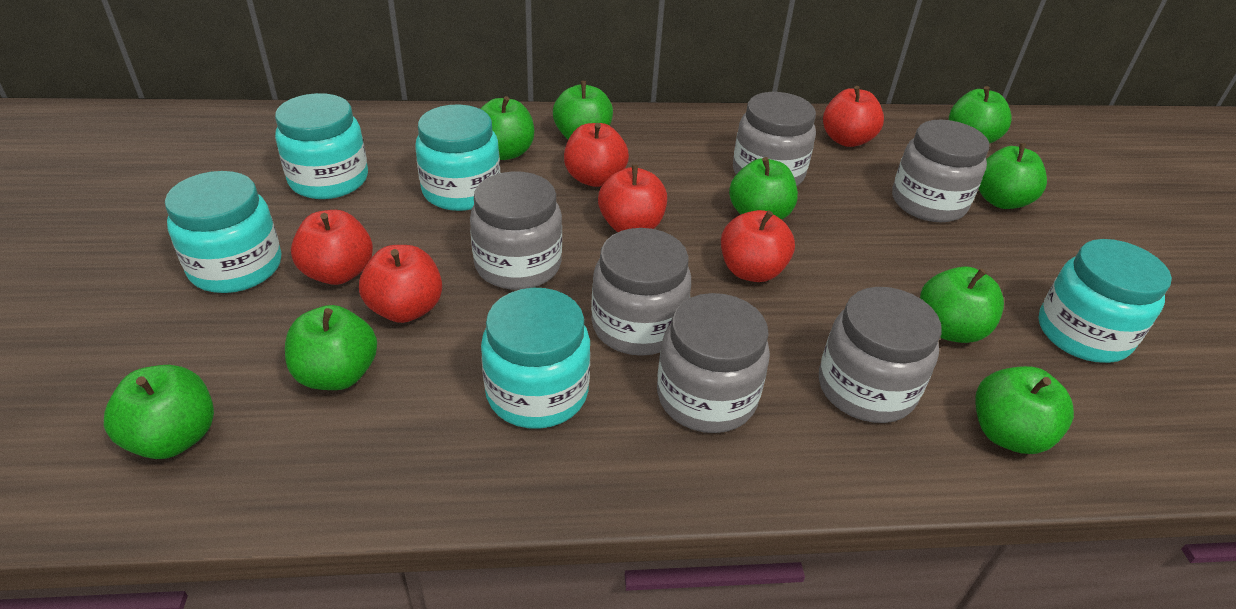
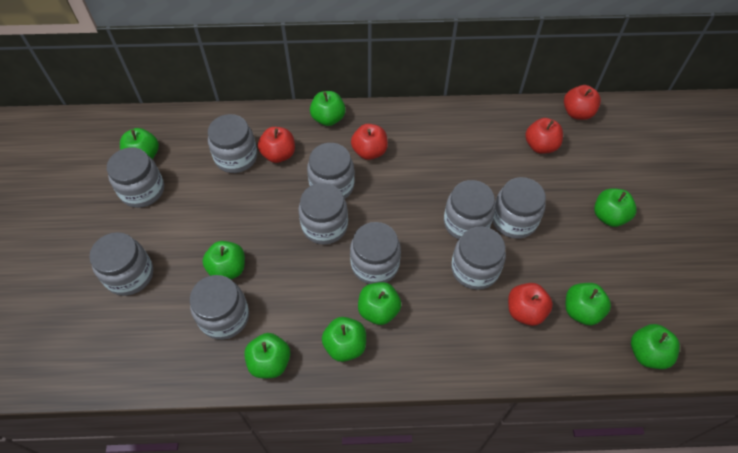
grey jar: [470,171,562,290] [591,228,691,356] [657,293,770,433] [733,92,816,186] [819,287,942,423] [892,120,989,222] = 6 -> [89,232,153,296] [107,147,164,208] [190,275,249,340] [208,114,257,173] [298,183,348,244] [307,143,355,199] [350,222,401,284] [444,180,495,240] [451,226,506,290] [493,177,546,239] = 10
red apple: [291,210,373,285] [359,245,442,323] [564,123,629,187] [598,165,667,232] [721,210,795,282] [823,86,884,147] = 6 -> [258,127,295,163] [351,124,388,160] [508,283,553,326] [525,118,563,154] [564,85,601,120] = 5
turquoise jar: [165,171,281,293] [275,93,368,199] [415,105,500,211] [481,288,590,429] [1038,239,1172,363] = 5 -> none = 0

